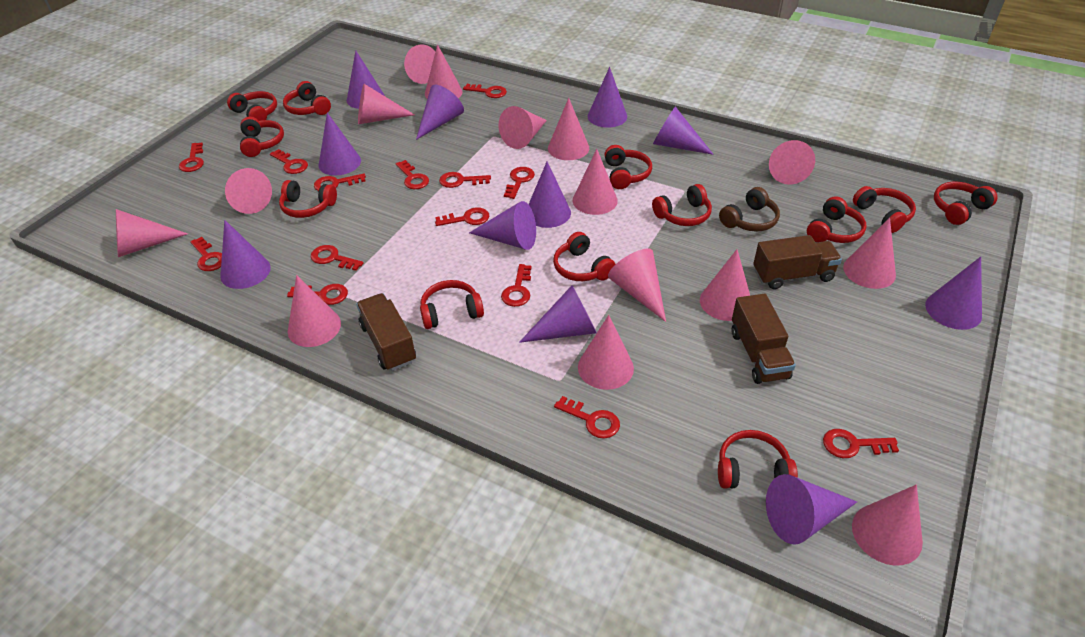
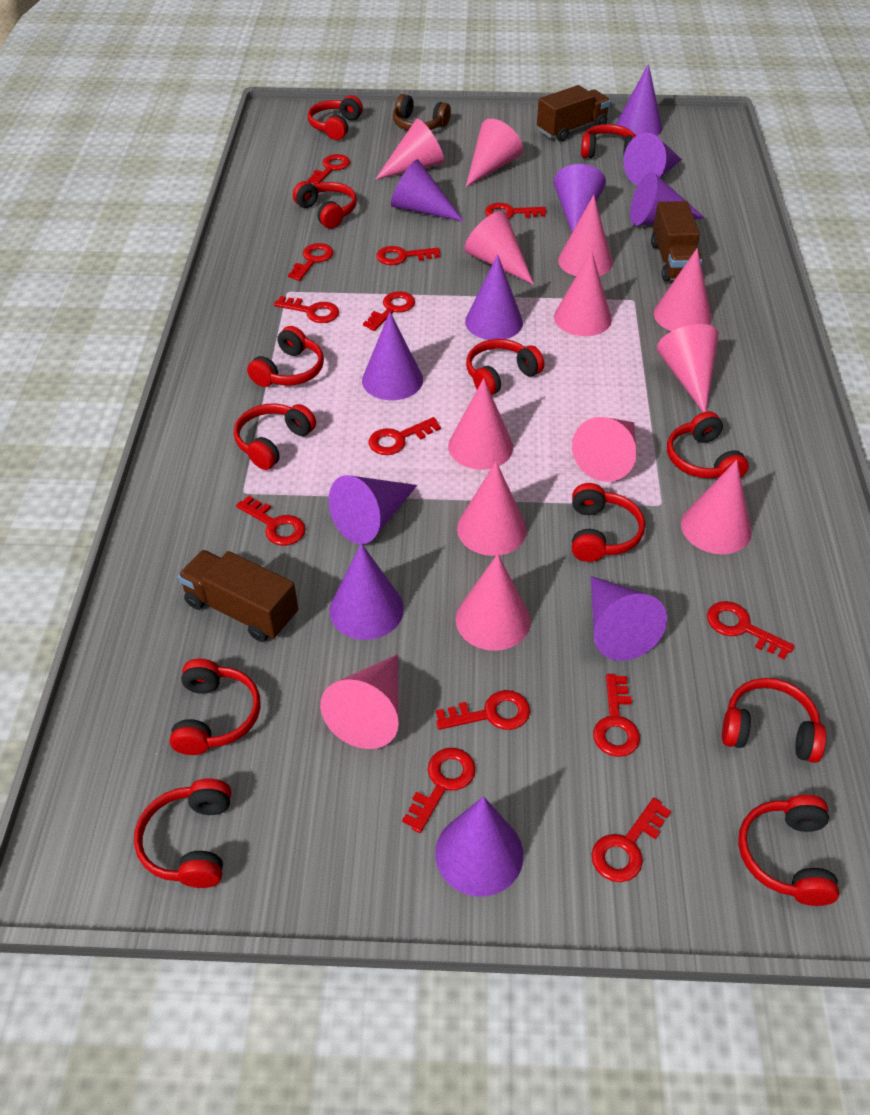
pink cone: [116,209,188,257] [225,168,272,214] [288,275,341,347] [358,84,415,124] [404,45,435,84] [425,44,463,99] [499,106,547,149] [548,98,589,160] [573,149,618,215] [578,315,634,390] [608,248,666,322] [700,249,750,321] [769,140,815,185] [843,218,896,289] [852,485,923,566] = 15 -> [320,654,399,749] [375,119,444,180] [448,378,513,470] [456,554,531,651] [457,462,527,556] [464,211,534,285] [466,119,523,187] [554,250,612,336] [558,195,613,276] [572,417,637,482] [654,248,712,331] [657,324,719,412] [681,460,752,554] = 13
red key: [179,143,204,172] [190,237,222,271] [270,149,308,174] [287,284,348,305] [311,245,364,271] [314,173,366,191] [396,160,429,189] [435,207,489,226] [439,172,491,188] [463,84,507,98] [501,264,532,307] [504,167,535,199] [554,396,620,438] [823,429,899,458] = 14 -> [236,496,306,546] [274,296,339,323] [288,243,334,281] [308,154,350,184] [363,291,415,331] [369,417,441,455] [376,246,440,265] [402,748,476,833] [436,690,530,730] [485,203,546,219] [591,798,671,882] [593,674,640,757] [707,601,795,659] = 13

